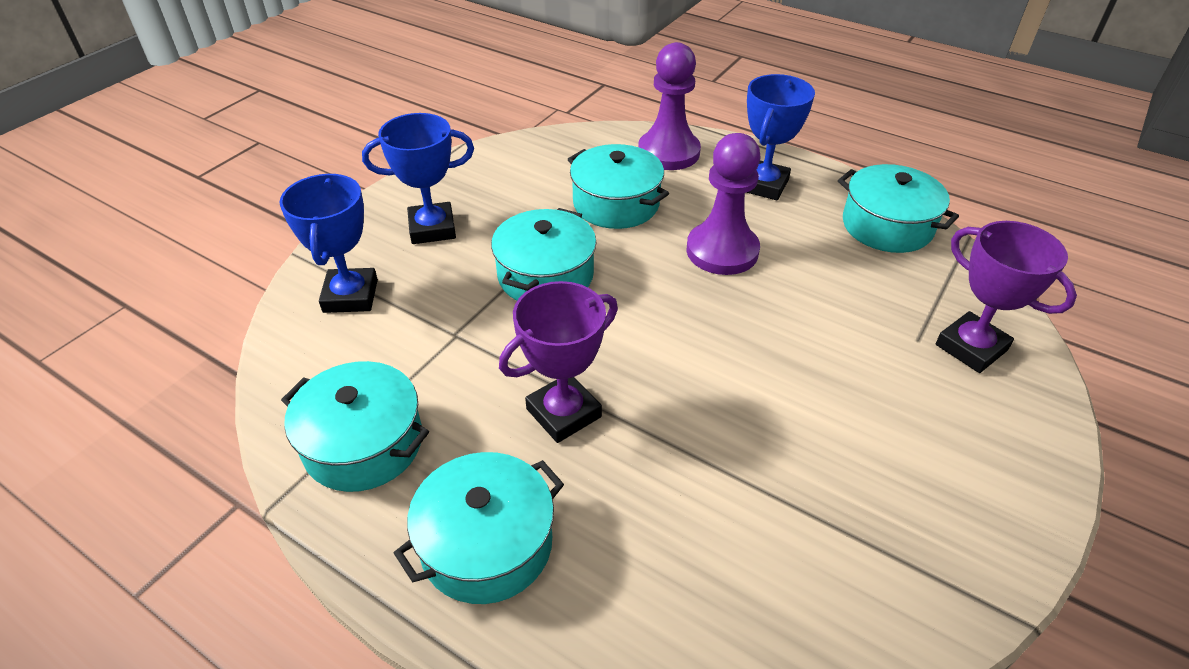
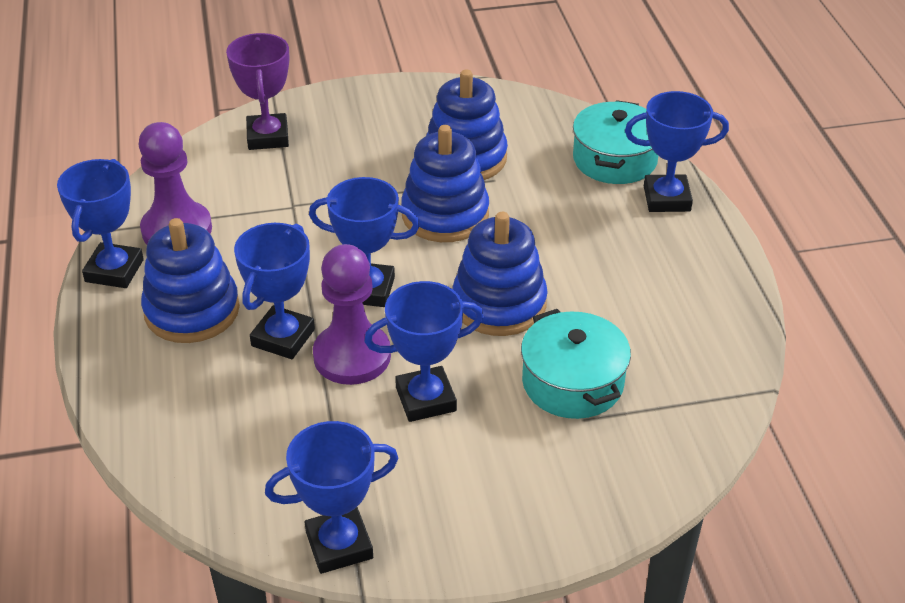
blue stacking toy: none = 0 -> [141,218,240,343] [401,125,489,242] [426,69,508,180] [452,212,548,336] = 4
blue trophy: [279,174,378,313] [362,113,474,244] [746,74,815,200] = 3 -> [57,159,144,288] [234,223,315,359] [265,421,399,574] [309,177,420,307] [364,281,484,422] [625,91,729,212] = 6
purple trophy: [499,281,618,443] [936,221,1077,373] = 2 -> [226,33,289,150] = 1
turquoise pot: [281,361,429,492] [394,452,564,604] [491,208,596,301] [568,144,669,229] [838,164,959,253] = 5 -> [521,309,631,419] [573,100,658,184] = 2

